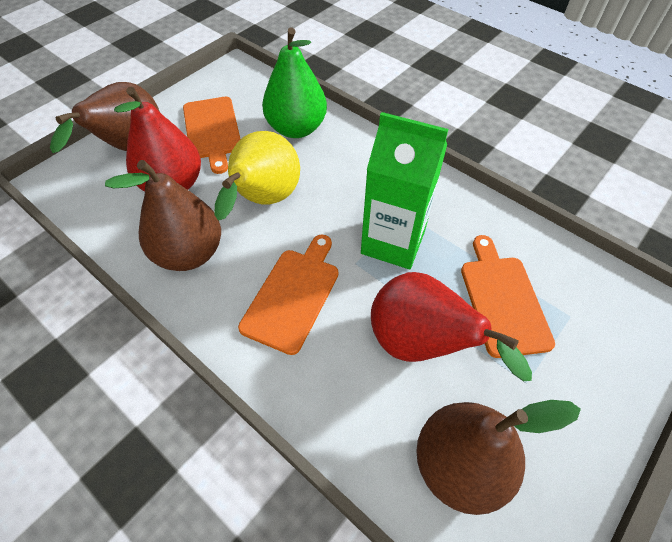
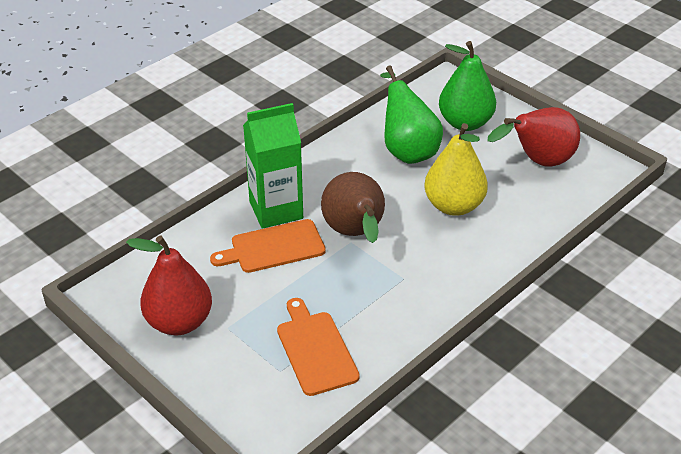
brown pear: [50,82,160,153] [105,160,221,271] [416,400,581,515] = 3 -> [321,172,385,243] = 1
green pear: [262,28,327,138] = 1 -> [380,66,443,164] [439,41,496,131] = 2
orange cutting board: [183,97,241,174] [238,235,339,355] [461,235,555,358] = 3 -> [210,219,326,273] [277,298,360,396] = 2

